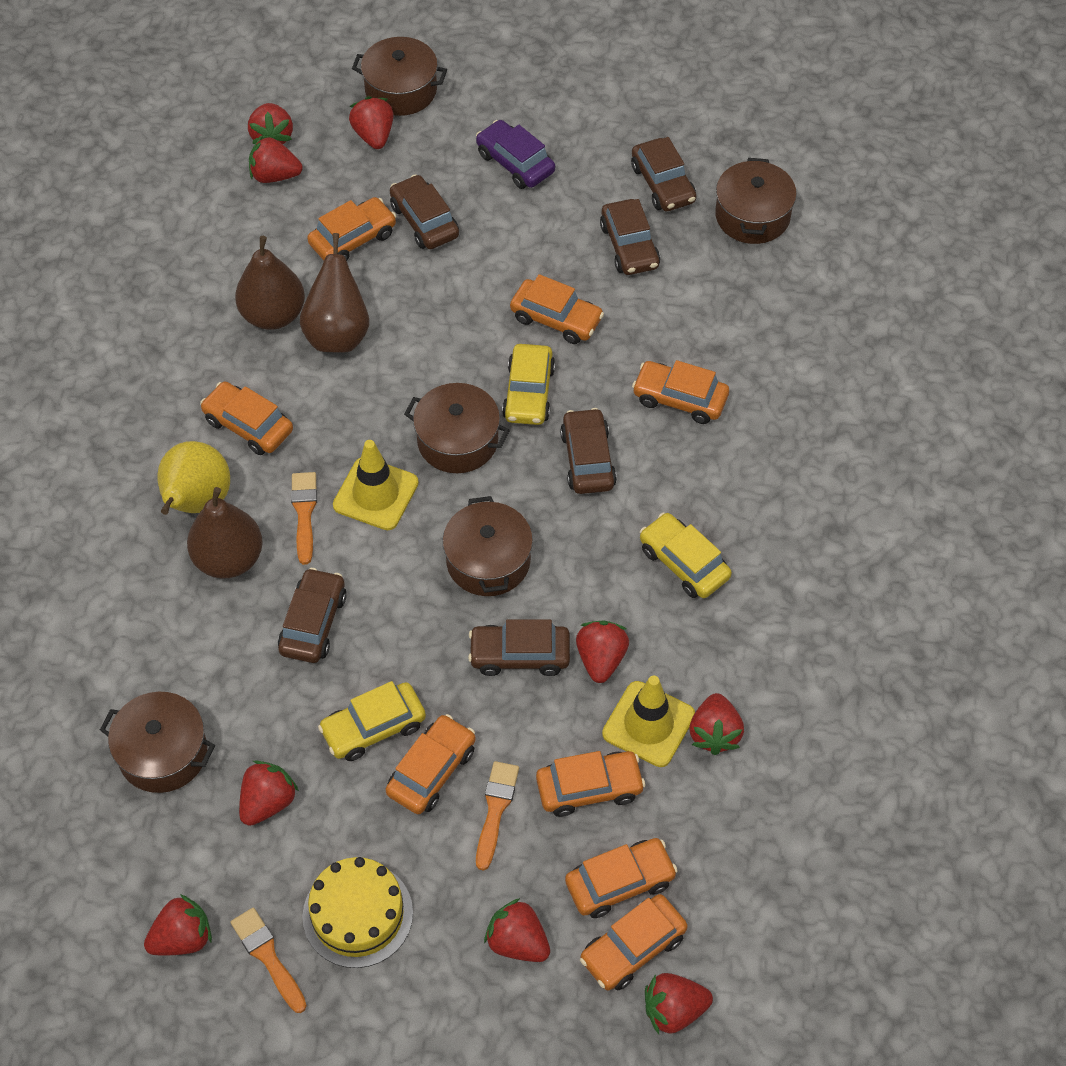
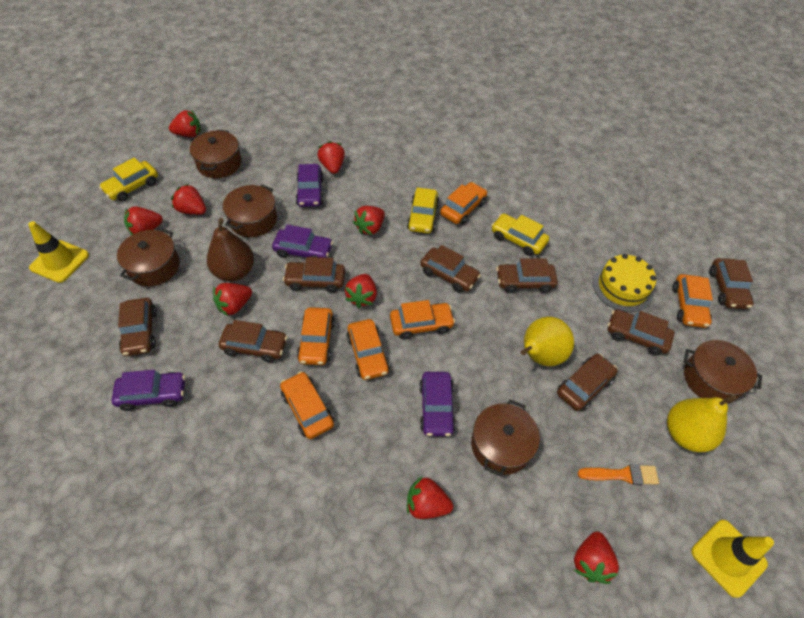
brown car: [278,568,347,663] [390,174,459,249] [468,619,570,676] [560,408,617,494] [600,199,660,275] [631,137,696,211] = 6 -> [118,298,157,356] [219,320,288,363] [283,257,345,293] [420,245,481,293] [496,258,558,293] [557,354,618,411] [608,309,674,356] [709,258,754,309] = 8
brown pear: [187,487,263,579] [235,236,305,330] [300,233,369,352] = 3 -> [207,218,254,281] = 1
orange brush: [231,907,307,1013] [291,472,317,565] [476,761,519,871] = 3 -> [578,464,659,485] = 1
orange car: [200,381,293,455] [307,197,396,261] [386,714,476,814] [510,274,604,344] [536,751,646,817] [565,838,678,918] [580,894,688,991] [632,360,729,424] = 8 -> [280,371,334,439] [297,307,335,365] [346,319,390,380] [390,300,455,339] [440,182,487,225] [673,274,713,328] = 6
purple car: [476,120,555,189] = 1 -> [112,370,185,411] [272,225,333,258] [295,164,324,207] [419,372,456,436] = 4
yellow pear: [157,441,230,515] = 1 -> [521,317,574,366] [667,394,736,452] = 2

